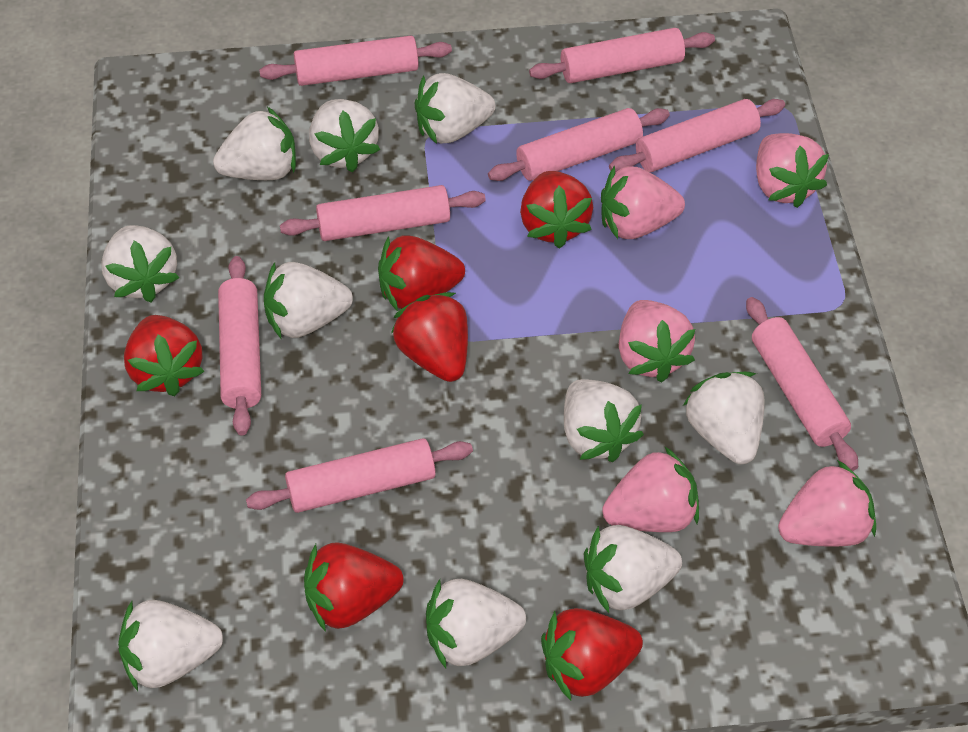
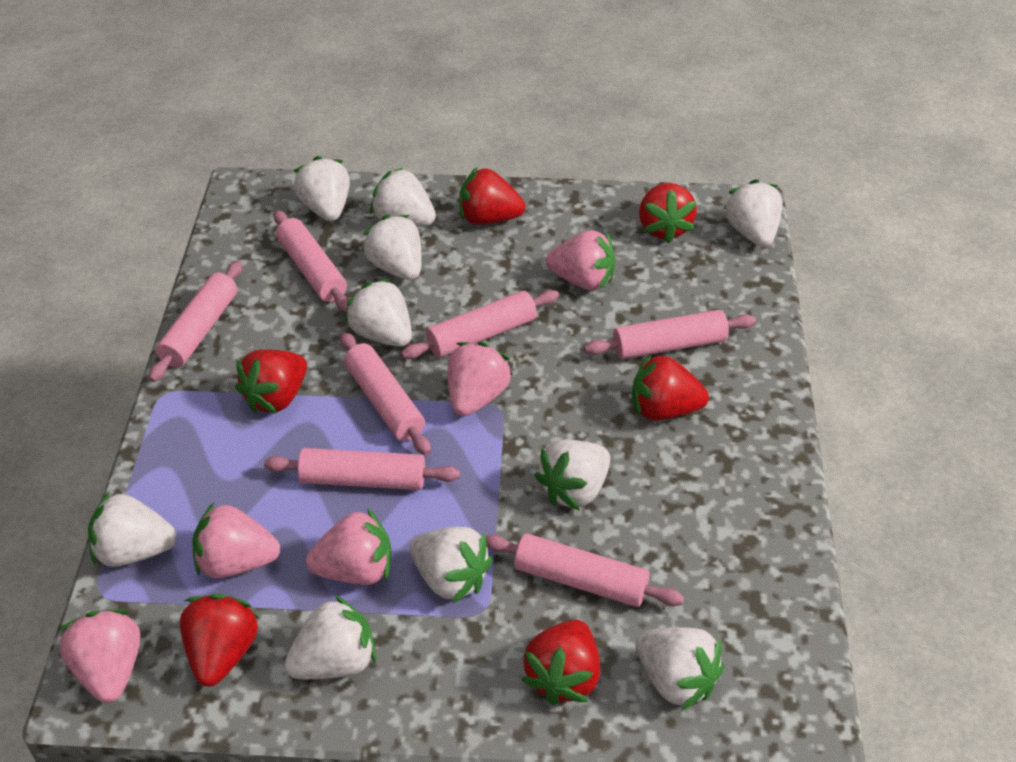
pink rolling pin: [218,256,261,435] [246,438,473,513] [260,36,452,86] [280,185,486,241] [488,108,670,181] [529,28,715,83] [609,99,785,172] [746,297,858,471] = 8 -> [149,261,242,382] [264,448,460,490] [273,210,349,312] [340,332,431,456] [401,290,559,359] [485,534,684,607] [584,310,756,359] = 7

